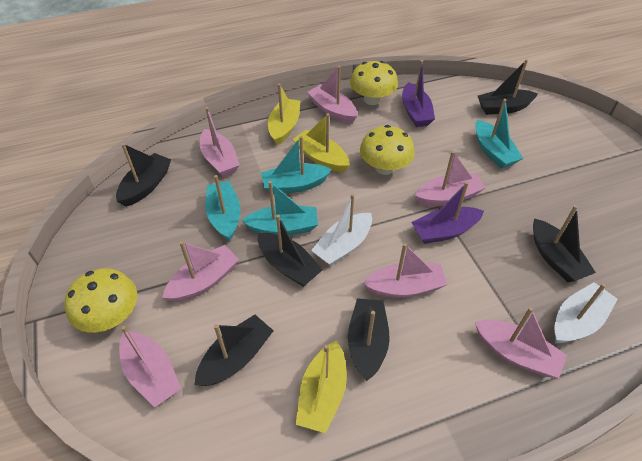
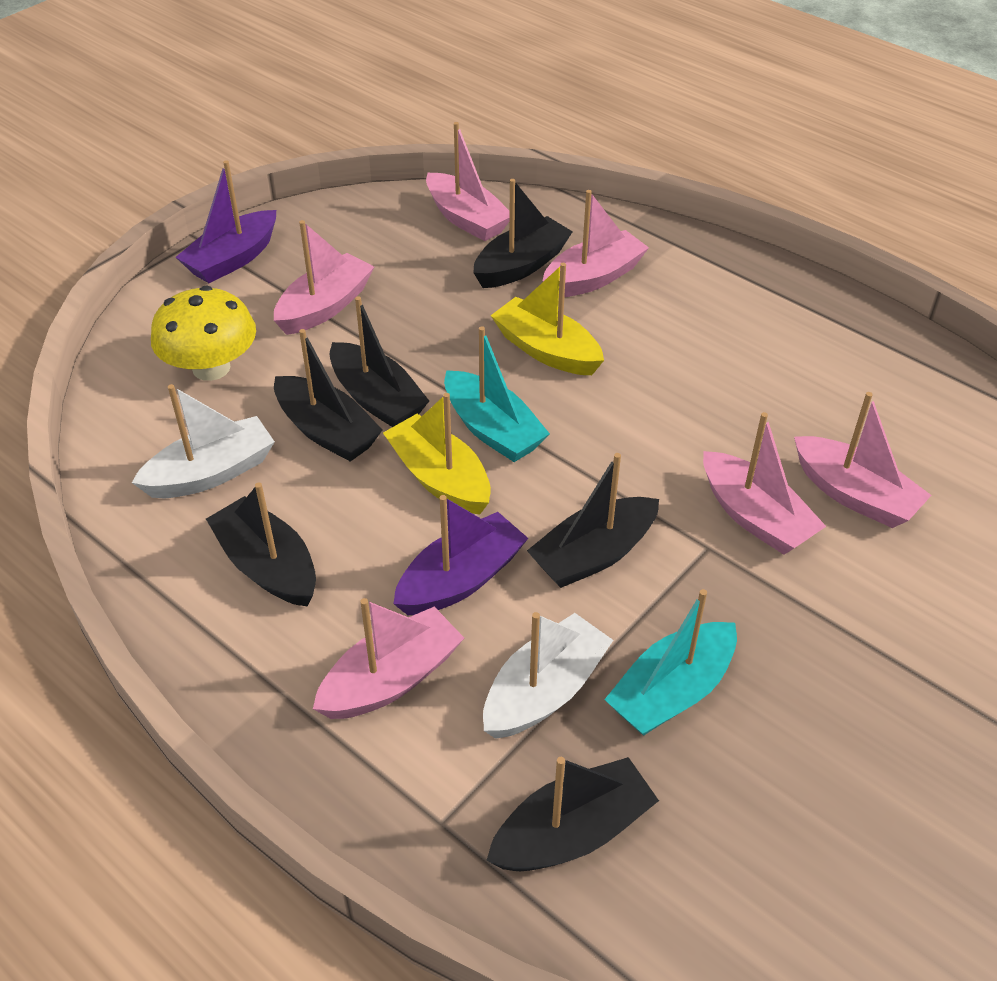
pink boat: [119,326,181,407] [162,241,239,302] [200,107,239,177] [307,66,357,124] [363,243,447,298] [415,151,486,206] [475,307,567,378] = 7 -> [274,220,374,335] [313,598,464,719] [426,122,510,241] [543,190,649,297] [703,412,826,555] [794,392,931,528] = 6
turquoise boat: [205,175,241,241] [241,181,318,235] [261,136,332,194] [475,99,523,169] = 4 -> [444,326,550,462] [604,589,737,736] = 2
yellow boat: [268,83,301,145] [292,113,350,172] [296,340,347,433] = 3 -> [383,393,491,515] [490,263,604,375] = 2
yellow mushroom: [64,268,137,333] [350,61,398,105] [360,125,415,175] = 3 -> [151,286,256,381] = 1

